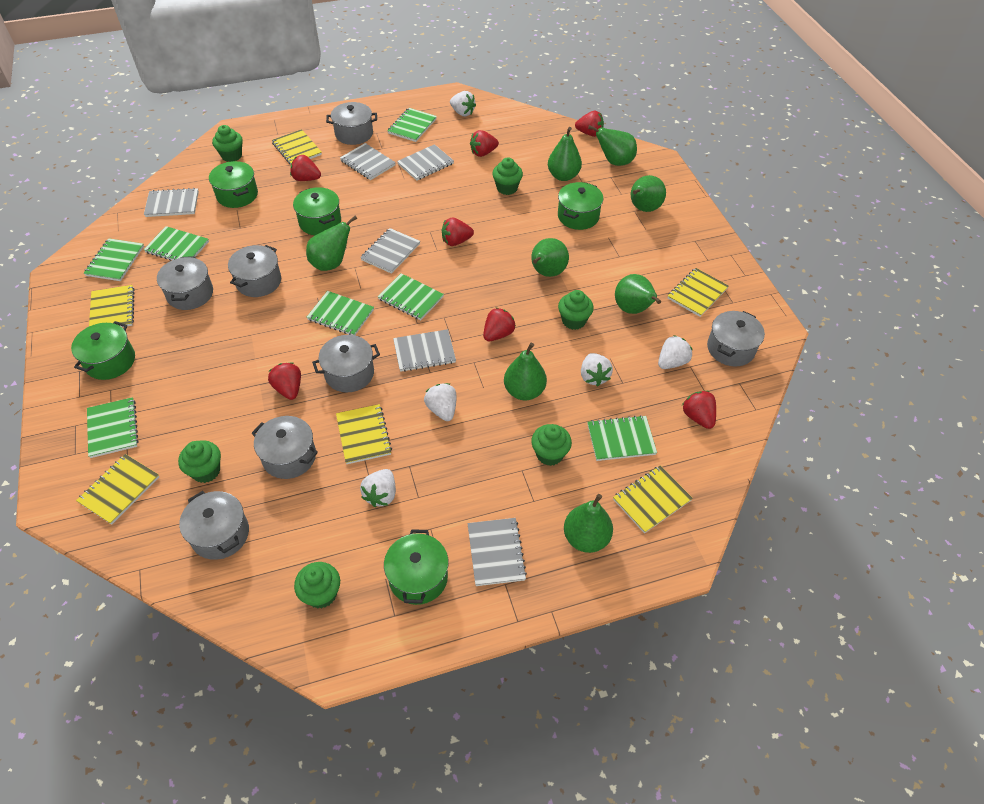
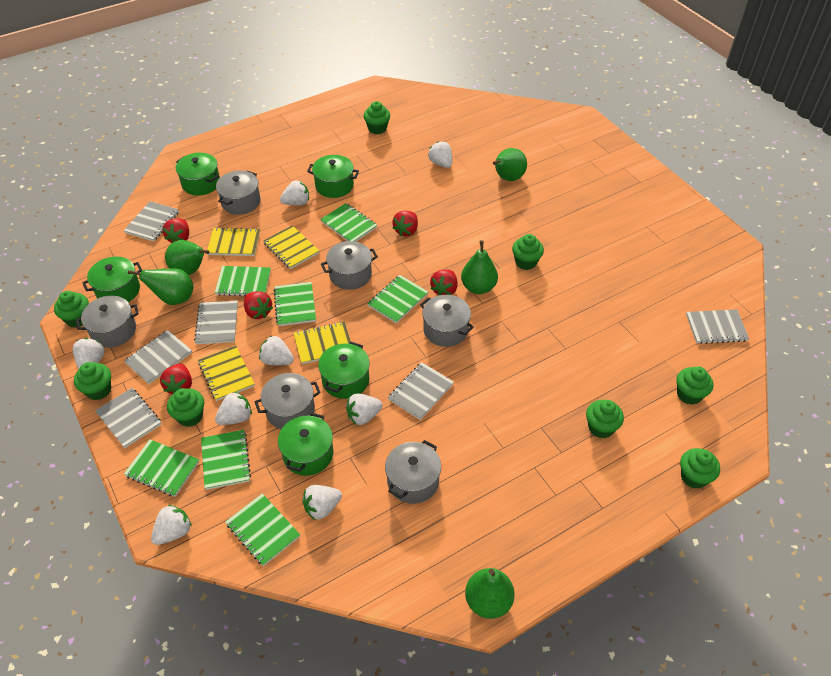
green cupcake: [178,440,221,483] [212,125,243,162] [294,562,340,609] [492,157,523,195] [531,424,572,466] [558,290,594,330] = 6 -> [54,291,89,328] [74,362,111,400] [167,388,205,427] [364,101,390,134] [512,234,544,270] [586,400,624,438] [676,366,713,405] [680,448,720,489] = 8
green pear: [306,215,357,271] [504,343,547,400] [531,238,569,277] [548,127,582,181] [564,494,613,553] [588,125,637,166] [615,274,661,314] [631,175,666,212] = 8 -> [128,268,193,305] [165,240,209,275] [461,240,498,294] [465,568,515,619] [493,148,527,181] = 5
grey pot: [157,256,213,310] [179,491,249,560] [228,245,281,297] [251,416,318,479] [312,335,380,392] [326,102,377,145] [707,311,765,367] = 7 -> [76,296,138,348] [216,171,260,215] [255,373,321,429] [321,241,378,290] [385,440,441,504] [420,295,474,347] = 6
red strawberry: [268,363,301,400] [290,155,321,181] [442,218,474,246] [470,130,499,157] [483,308,516,341] [575,111,604,137] [682,391,716,429] = 7 -> [160,363,192,394] [163,218,189,243] [244,291,273,319] [392,211,418,236] [430,269,457,295] = 5
white strawberry: [360,469,396,507] [424,383,457,421] [450,91,476,116] [581,353,613,387] [658,335,692,369] = 5 -> [73,338,105,369] [151,505,192,545] [215,391,252,425] [259,335,294,365] [280,180,309,205] [302,485,342,520] [346,393,382,425] [428,141,452,168] = 8
yellow notebook: [76,454,159,525] [89,285,135,327] [272,129,322,165] [336,404,392,464] [613,466,693,533] [668,268,729,317] = 6 -> [198,346,255,401] [207,227,260,256] [263,225,319,269] [294,322,351,364] = 4

